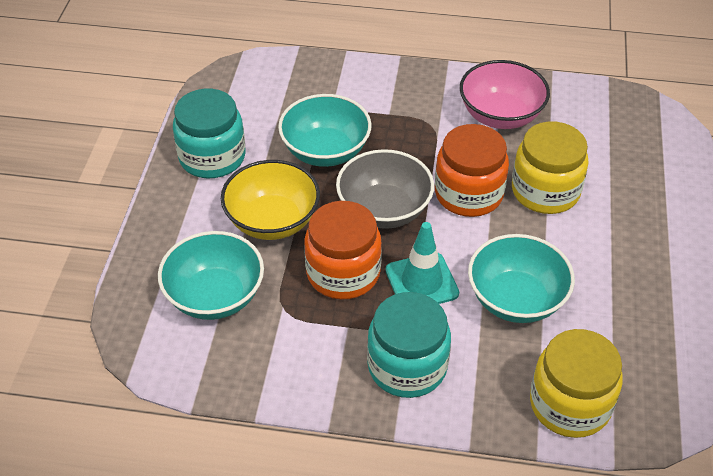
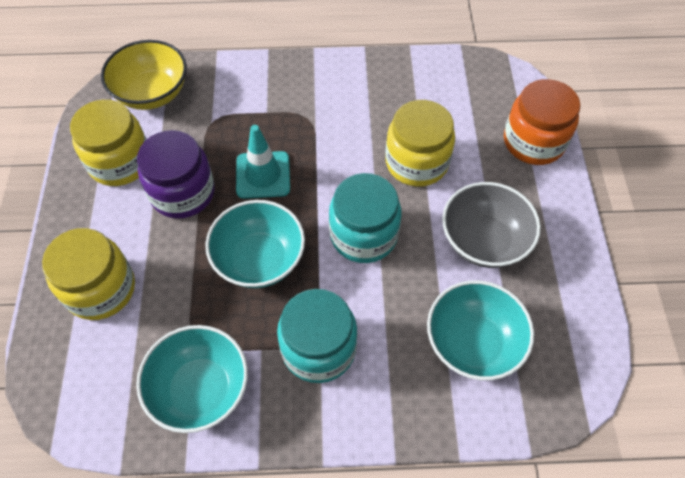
orange jar: [304,201,382,299] [435,124,509,217] = 2 -> [504,79,581,165] = 1
pink bowl: [460,60,550,129] = 1 -> none = 0
purple jar: none = 0 -> [137,130,215,219] = 1
yellow jar: [512,121,589,214] [530,329,623,438] = 2 -> [42,228,135,320] [70,99,147,186] [385,100,455,187] = 3

